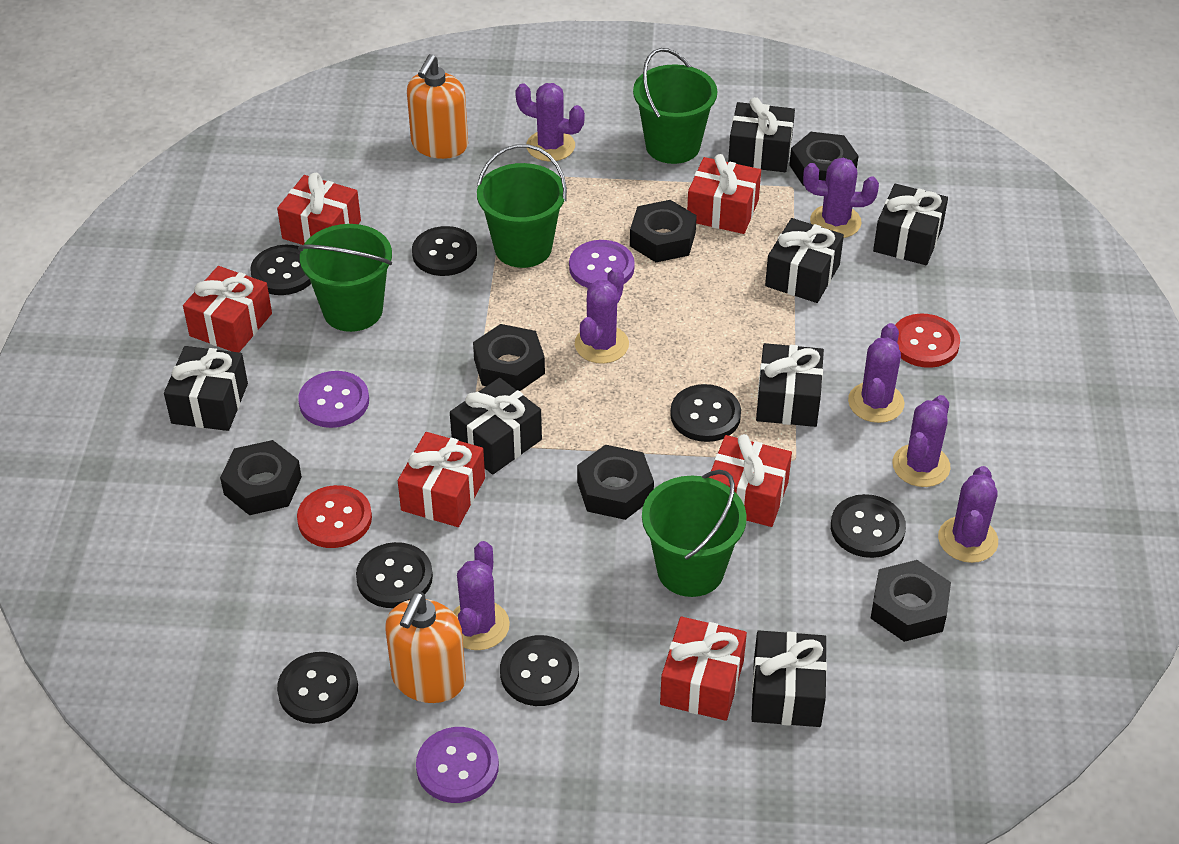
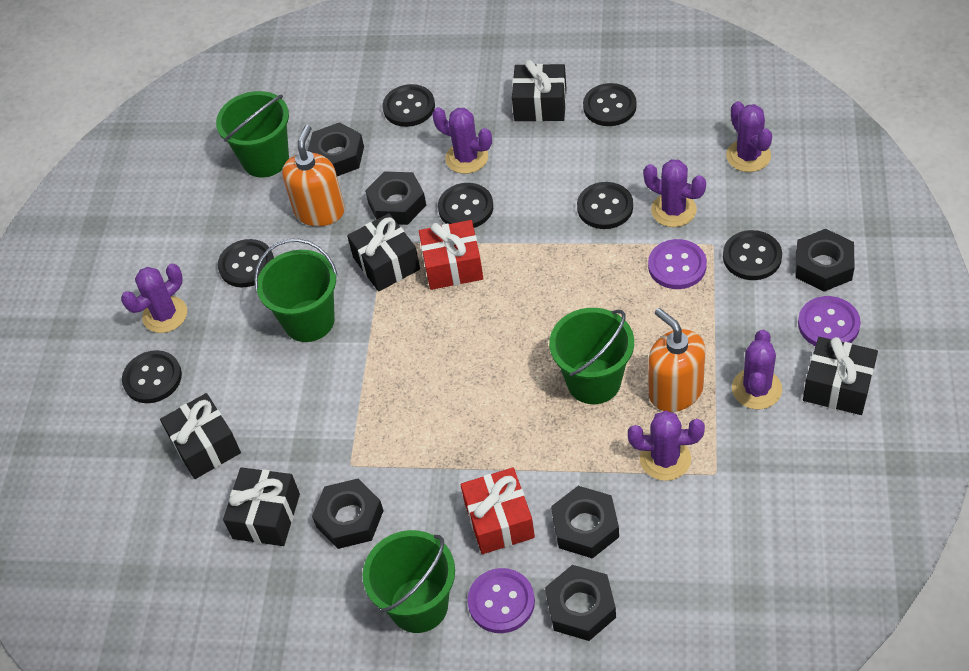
black gift: [164,346,248,431] [450,378,542,475] [728,97,795,172] [751,631,827,727] [756,343,824,427] [765,218,844,303] [873,184,948,265] = 7 -> [160,393,241,479] [223,467,300,546] [347,213,420,292] [512,60,567,122] [803,337,878,415] = 5
purple cactus: [453,541,510,650] [515,83,585,161] [575,268,629,364] [803,158,879,238] [848,323,904,423] [892,395,951,487] [938,466,998,563] = 7 -> [121,264,187,333] [432,107,492,174] [628,411,705,481] [643,159,706,227] [726,101,772,172] [732,330,782,409] = 6
red button: [297,485,372,548] [895,314,960,368] = 2 -> none = 0
red gift: [183,266,272,352] [277,173,361,245] [398,432,485,527] [660,617,747,721] [687,154,761,234] [708,434,792,527] = 6 -> [419,220,483,290] [461,467,535,554] = 2

